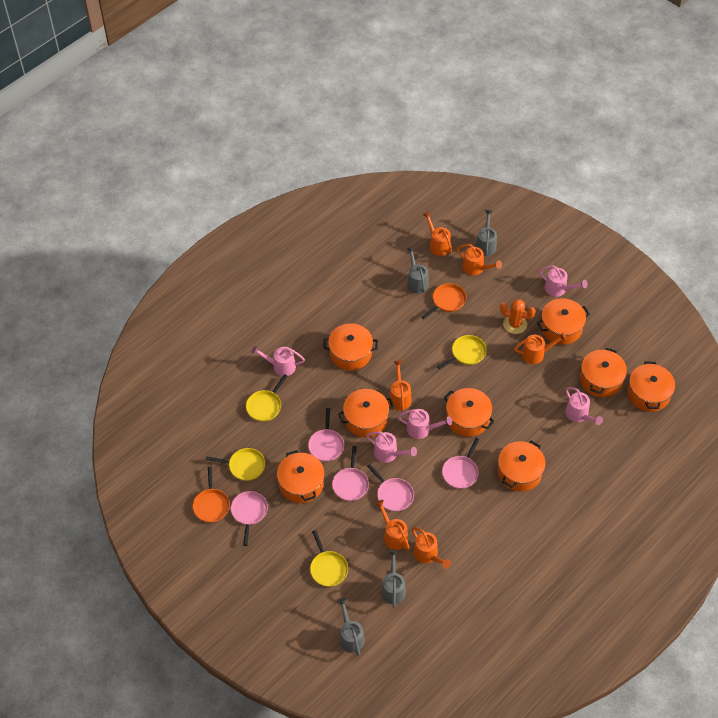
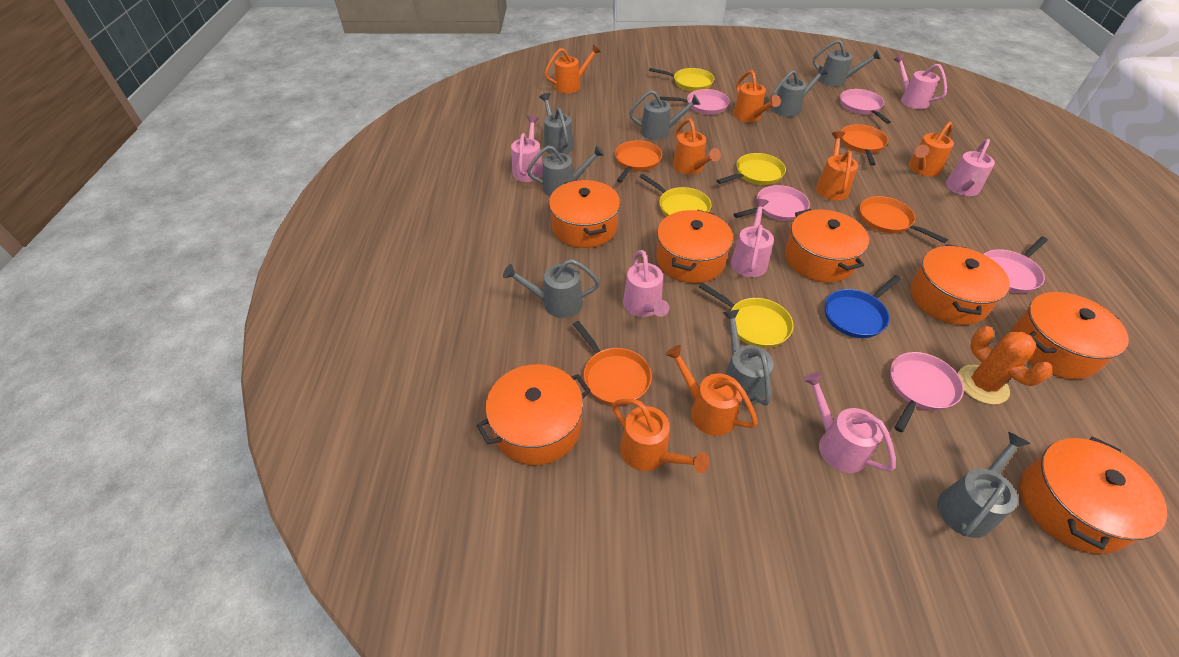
blue pan: none = 0 -> [825,275,901,338] = 1
grey watering can: [337,598,365,656] [381,549,406,608] [406,247,429,294] [475,210,497,256] = 4 -> [503,259,600,318] [527,145,604,196] [539,93,574,154] [629,90,700,140] [722,309,774,406] [771,66,828,117] [813,40,881,87] [937,432,1030,538] = 8
orange pan: [193,466,230,523] [422,283,466,319] = 2 -> [573,321,652,406] [615,140,662,183] [841,124,888,166] [860,196,948,243] = 4
orange pot: [277,450,325,503] [323,323,378,370] [338,389,394,437] [444,388,495,437] [498,441,546,492] [537,298,590,345] [580,348,627,397] [627,361,675,412] = 8 -> [477,364,591,465] [549,180,620,248] [656,210,733,283] [785,209,869,282] [911,244,1010,325] [1012,292,1129,379] [1020,437,1167,554] = 7
orange watering can: [375,500,410,550] [389,361,412,411] [412,527,451,569] [423,212,452,256] [457,244,502,276] [514,332,567,364] = 6 -> [545,44,601,93] [612,399,710,473] [665,345,758,436] [673,119,721,175] [733,70,781,122] [816,131,858,200] [909,121,954,177] = 7
pink watering can: [251,346,305,376] [366,431,417,463] [397,409,452,439] [539,266,588,297] [565,387,603,425] = 5 -> [511,115,543,182] [623,250,669,317] [731,199,774,277] [803,372,896,473] [893,54,947,109] [946,139,995,196] = 6

